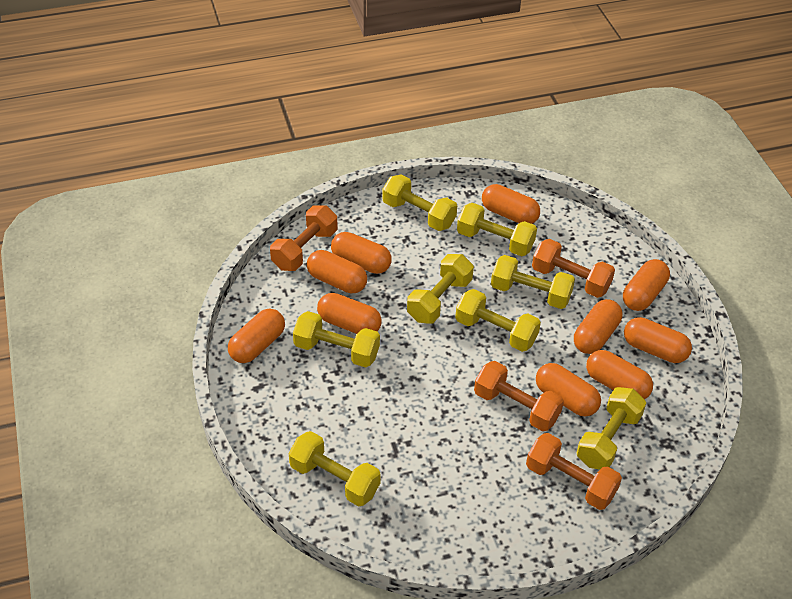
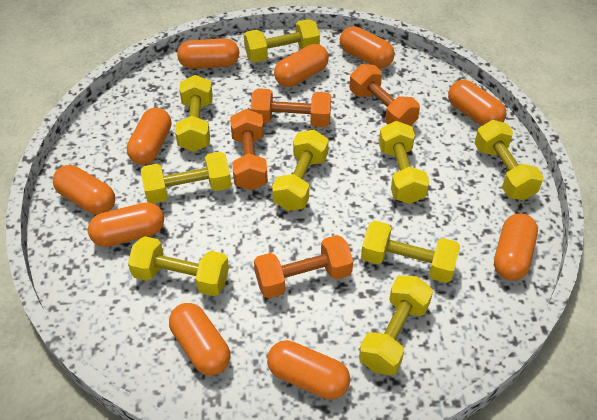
yellow dumbbell: [289,431,381,507] [293,311,380,368] [382,175,457,231] [407,254,474,324] [455,289,541,352] [457,203,537,256] [491,255,575,309] [577,387,646,470] = 8 -> [128,236,229,296] [141,152,231,203] [175,75,213,152] [244,19,320,62] [272,130,329,211] [359,275,433,376] [361,221,460,283] [379,121,429,204] [474,120,544,200] = 9

